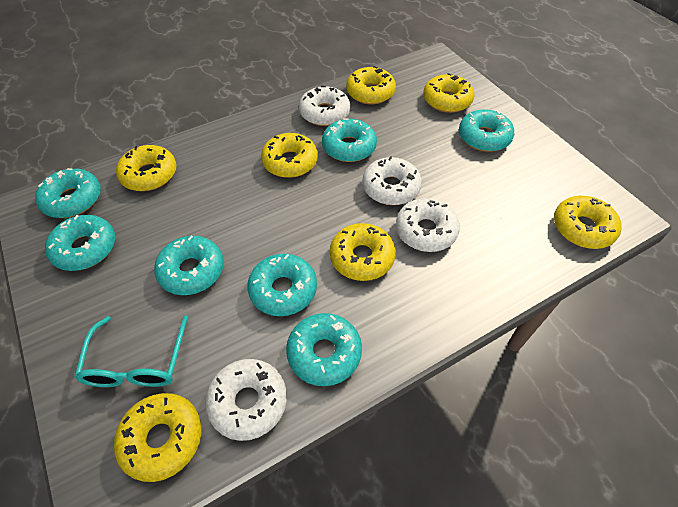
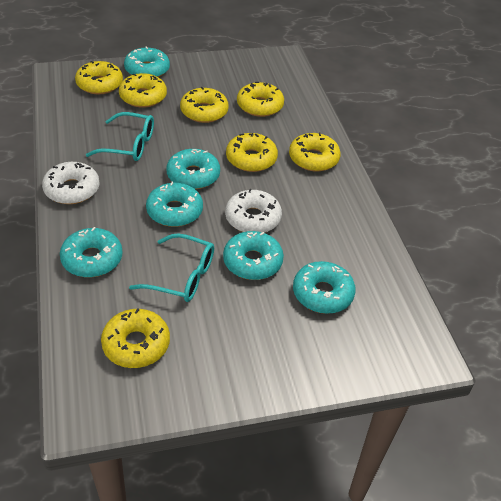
turquoise donut: [35,168,101,218] [45,215,115,271] [154,236,224,295] [247,254,317,316] [286,313,362,386] [322,118,377,162] [459,109,514,152] = 7 -> [60,227,123,277] [124,46,170,77] [146,182,203,227] [166,149,220,189] [223,231,284,280] [293,261,356,314] = 6
turquoise glasses: [75,315,188,387] = 1 -> [86,112,154,161] [129,233,214,302] = 2
white donut: [205,359,287,441] [299,86,350,126] [362,156,422,205] [396,198,460,252] = 4 -> [42,162,100,204] [225,189,282,233] = 2

